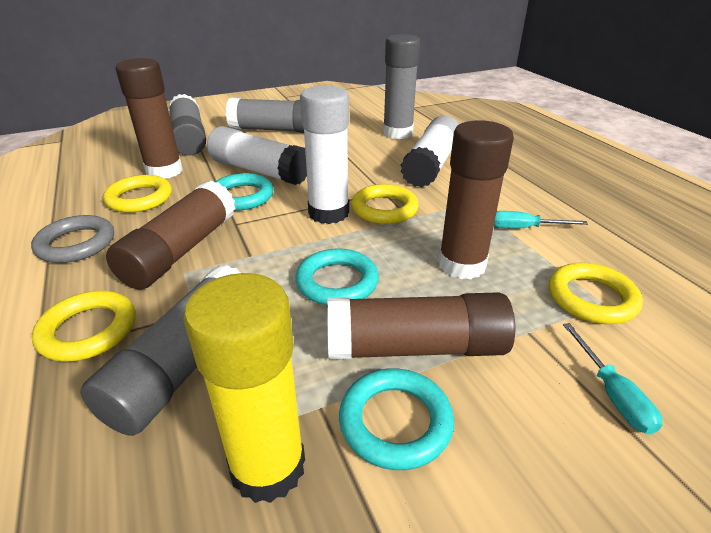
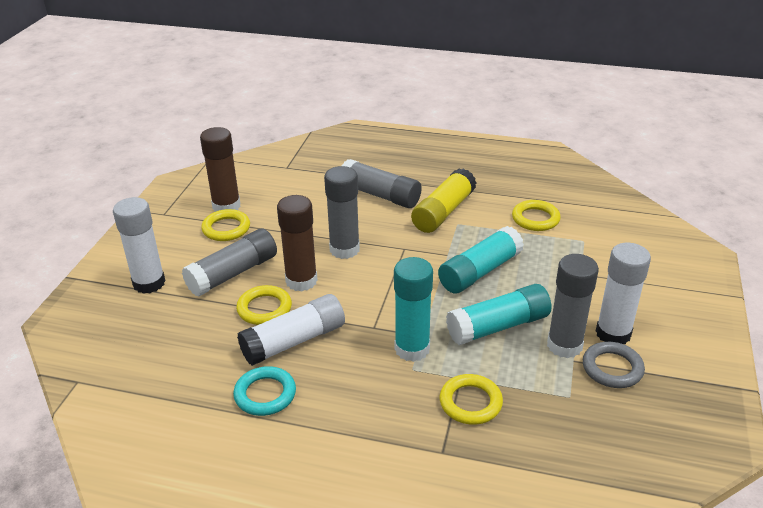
brown glue stick: [106,180,236,290] [116,58,183,179] [327,292,515,360] [438,120,514,279] = 4 -> [200,127,240,212] [277,195,318,292] = 2
turquoise glue stick: none = 0 -> [394,257,433,362] [438,226,524,293] [446,284,552,345] = 3
turquoise ring: [215,173,273,211] [296,248,379,305] [339,368,454,470] = 3 -> [233,366,296,416] = 1
turquoise screwdriver: [494,211,588,228] [563,323,662,435] = 2 -> none = 0

